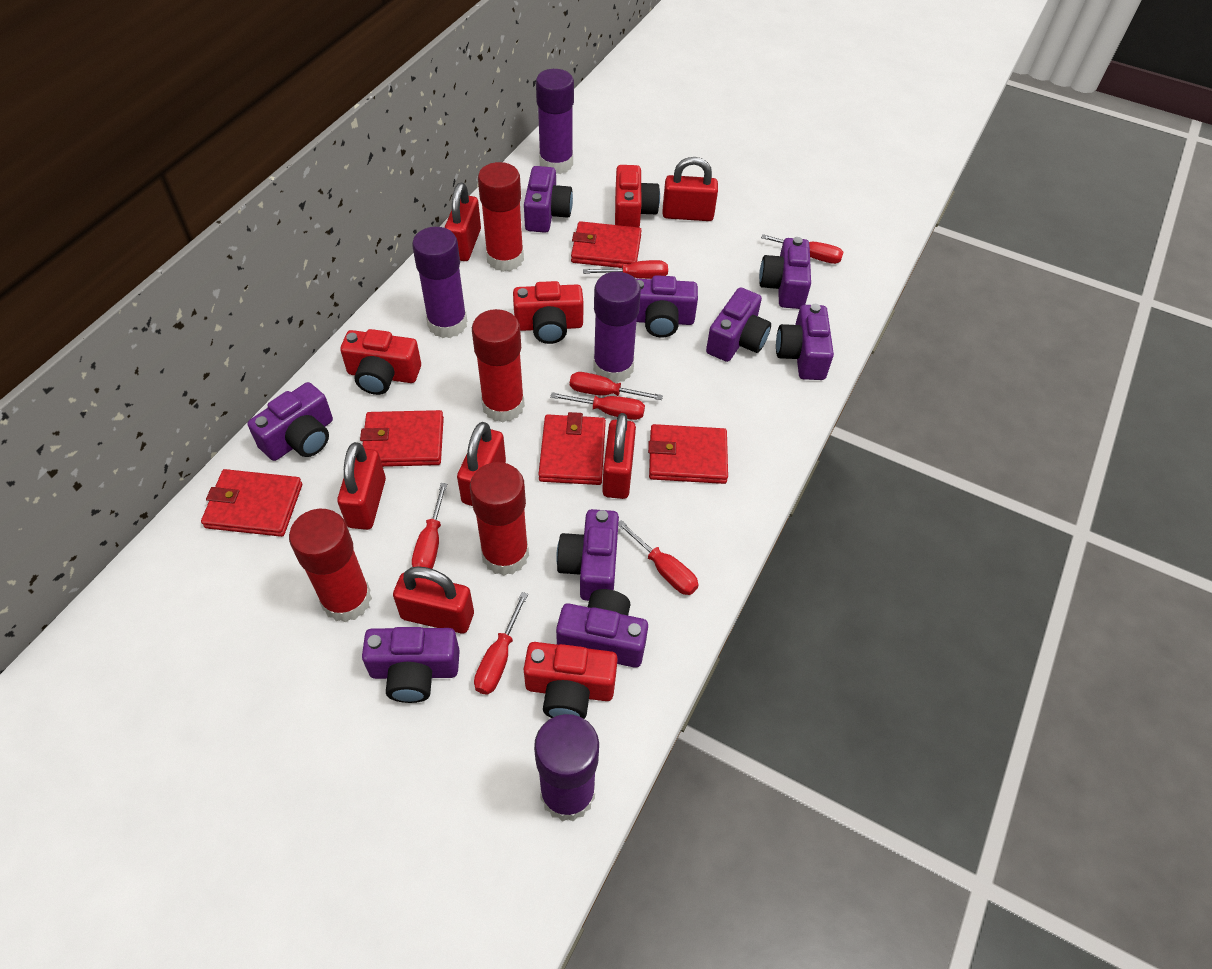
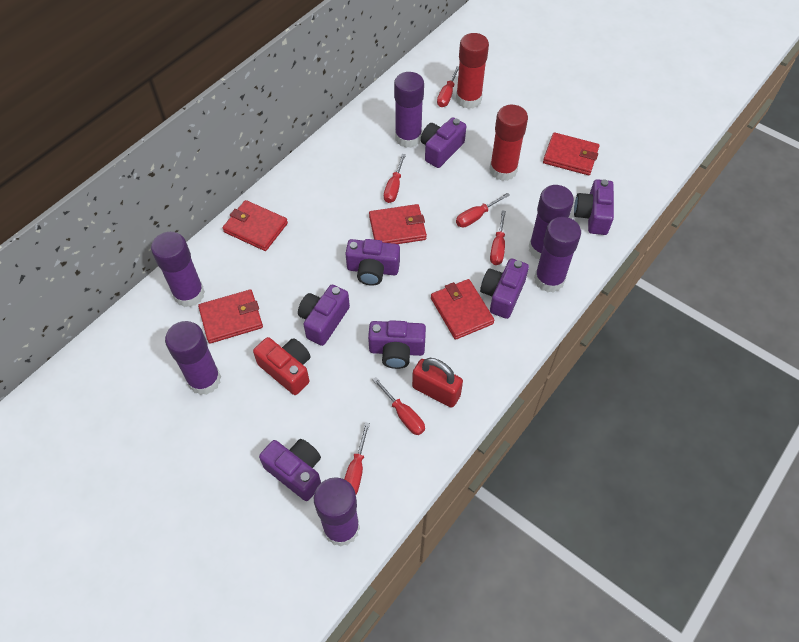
purple camera: [247,382,333,461] [362,627,460,703] [524,166,573,233] [556,509,619,601] [556,589,648,668] [636,275,698,338] [706,287,771,362] [759,237,811,309] [776,304,834,380] = 9 -> [259,439,321,501] [298,285,350,346] [345,239,400,286] [368,320,426,369] [421,117,466,168] [480,259,529,319] [574,179,614,235] = 7
purple glue stick: [412,227,467,338] [534,714,599,822] [536,69,574,174] [593,272,641,383] = 4 -> [151,232,205,307] [165,321,221,395] [314,477,360,547] [394,72,424,148] [529,185,574,260] [534,217,581,293] = 6
red camera: [340,329,421,395] [513,281,584,344] [524,642,618,719] [615,165,660,227] = 4 -> [253,337,311,395] = 1
red glue stick: [289,509,372,622] [470,462,529,576] [472,309,525,423] [478,162,524,272] = 4 -> [456,33,489,109] [490,105,528,181] = 2
red padlock: [337,442,386,530] [393,566,474,634] [445,183,481,261] [457,422,506,506] [602,413,636,499] [662,157,718,221] = 6 -> [412,358,463,408] = 1
red screwdriver: [412,483,447,569] [474,592,528,695] [550,392,645,420] [570,372,663,400] [583,260,668,279] [618,520,698,595] [761,234,843,264] = 7 -> [344,422,370,494] [372,377,425,435] [384,154,406,203] [437,66,459,107] [456,193,510,227] [490,210,506,265] = 6

